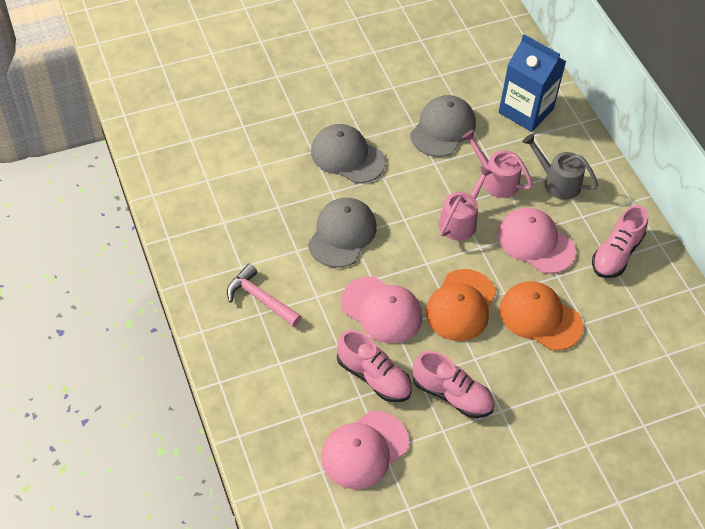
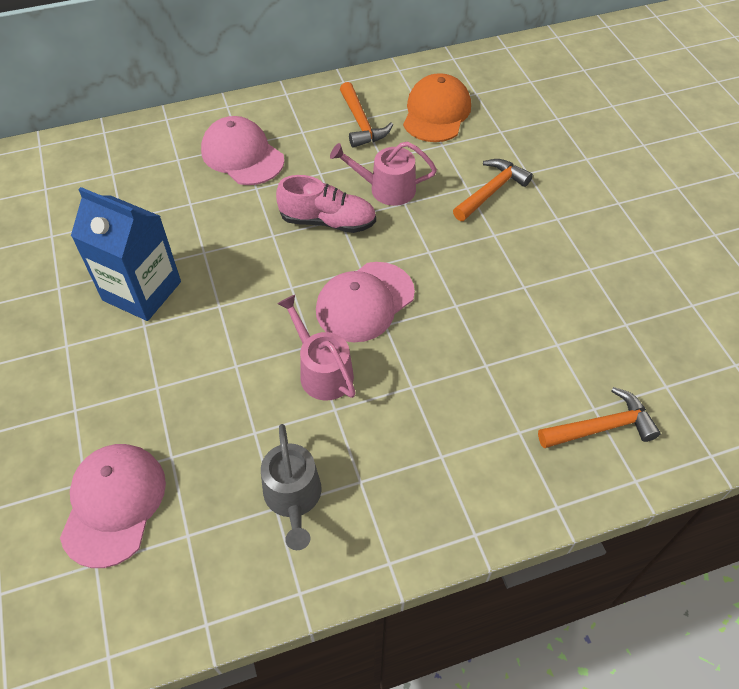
grey cap: [308,198,377,268] [311,124,386,183] [410,95,476,157] = 3 -> none = 0
orange cap: [426,269,496,341] [500,281,583,351] = 2 -> [403,73,471,142] = 1
orange hammer: none = 0 -> [340,82,393,148] [453,159,533,221] [538,387,661,448] = 3
pink hammer: [227,264,302,327] = 1 -> none = 0
pink shoe: [337,330,412,402] [413,351,494,418] [592,205,648,278] = 3 -> [276,175,376,233] = 1

